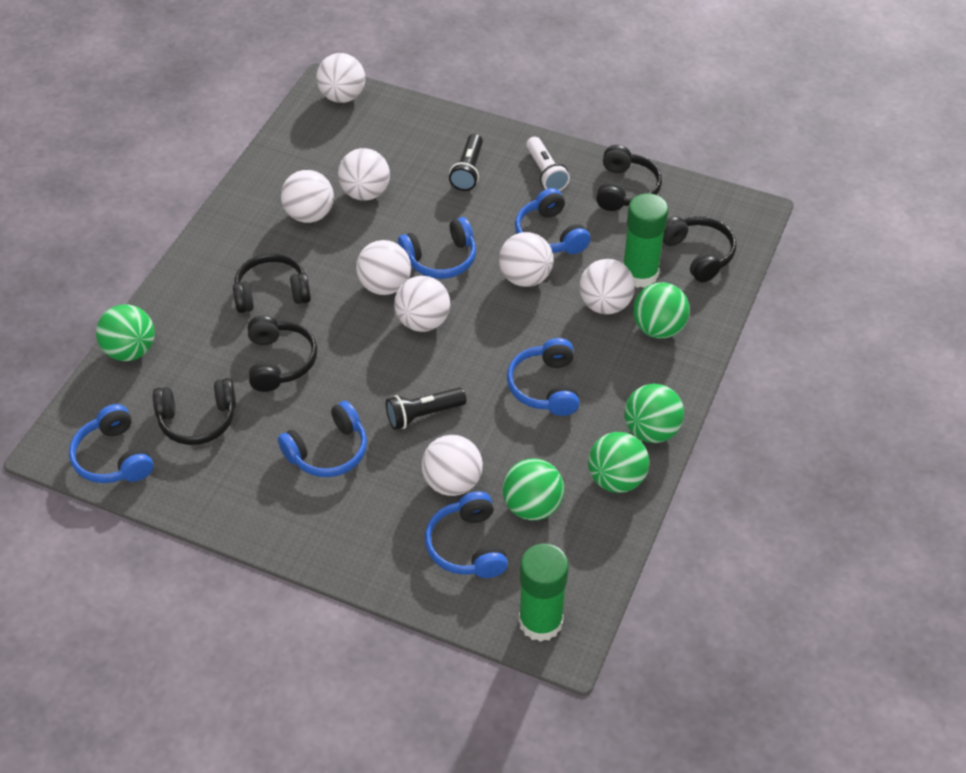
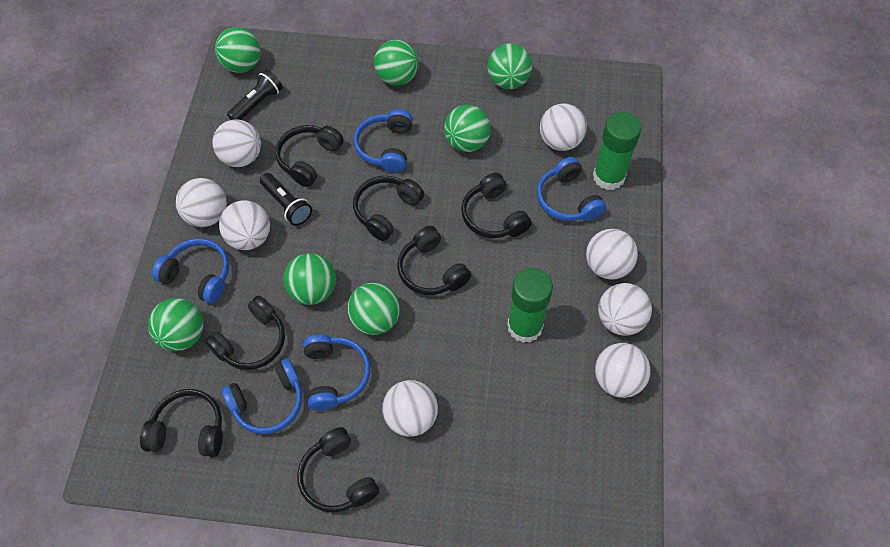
black headphones: [153,378,236,445] [233,253,311,313] [248,315,317,392] [596,145,662,211] [663,216,736,282] = 5 -> [140,389,223,457] [205,295,285,370] [275,125,344,187] [297,427,379,513] [353,176,424,241] [397,226,471,295] [461,173,532,238] = 7
blue headphones: [69,404,153,483] [278,401,367,477] [398,217,476,279] [425,491,508,578] [507,338,580,416] [515,188,591,254] = 6 -> [152,239,229,304] [222,359,302,434] [303,334,370,411] [354,109,413,173] [537,157,606,221] = 5
green ball: [96,304,155,361] [502,458,564,520] [588,432,649,493] [624,384,684,443] [633,282,690,339] = 5 -> [148,298,203,351] [215,27,260,73] [284,253,336,305] [347,282,400,335] [374,40,419,86] [444,105,491,152] [487,43,532,89] = 7
white flashlight: [526,137,570,191] = 1 -> none = 0

